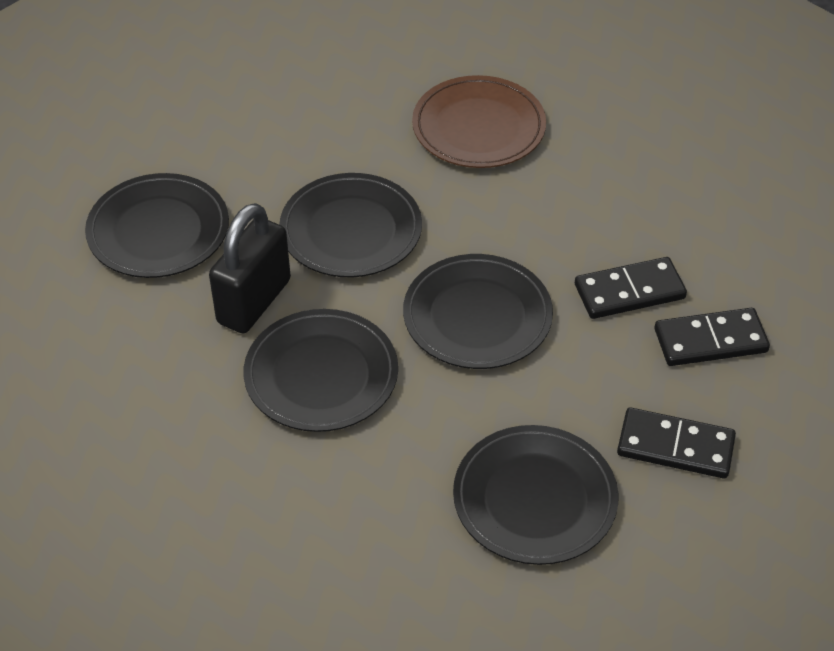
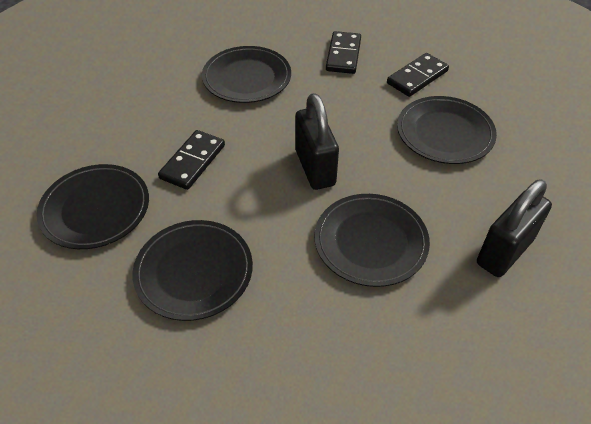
black padlock: [209,203,291,333] = 1 -> [295,93,339,190] [477,179,552,277] = 2
brown plate: [412,75,546,168] = 1 -> none = 0

